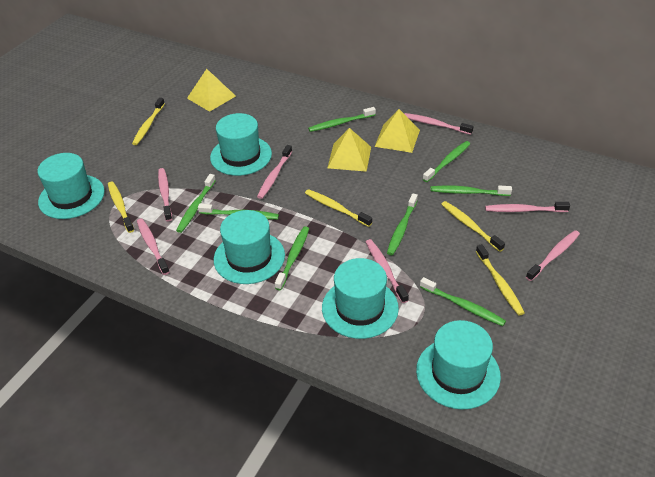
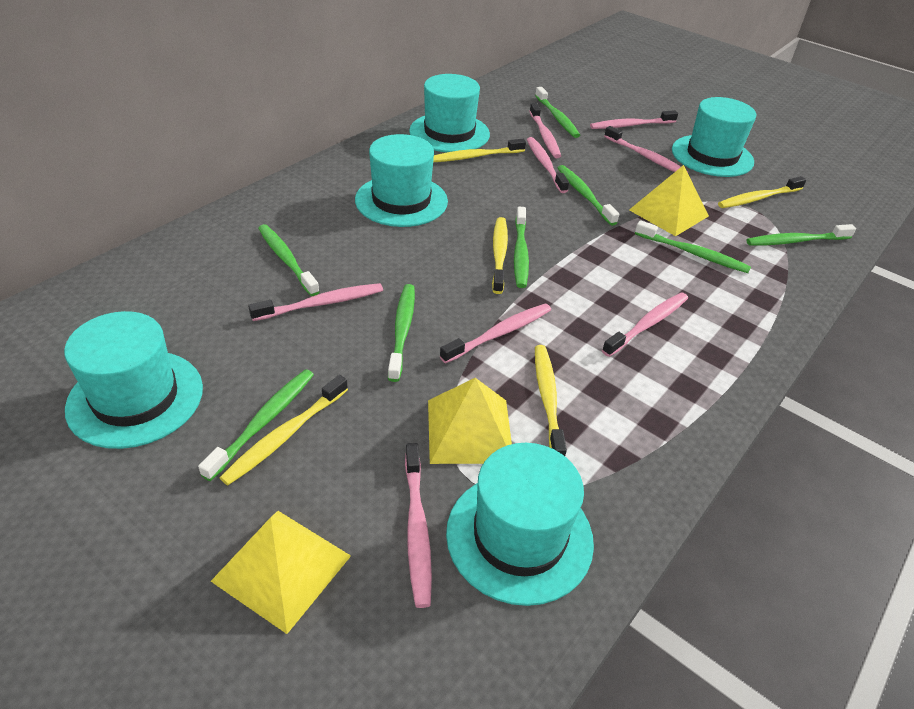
pink toothbrush: [137,218,169,275] [158,168,172,221] [257,145,292,199] [366,239,409,303] [405,113,474,135] [485,202,570,212] [526,230,580,281] = 7 -> [248,283,383,321] [405,443,432,608] [440,304,551,363] [527,137,569,193] [529,103,561,158] [590,110,678,129] [602,292,688,357] [604,126,688,172] = 8

